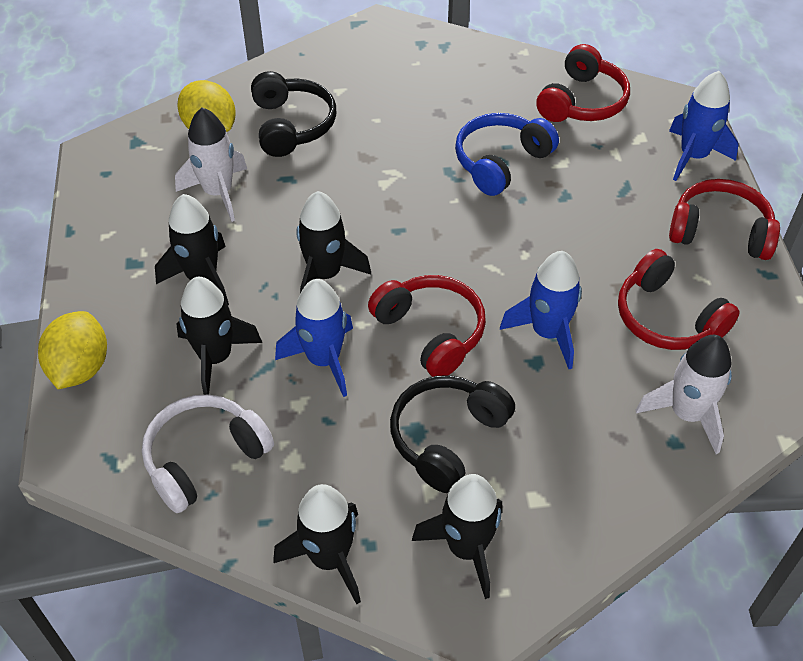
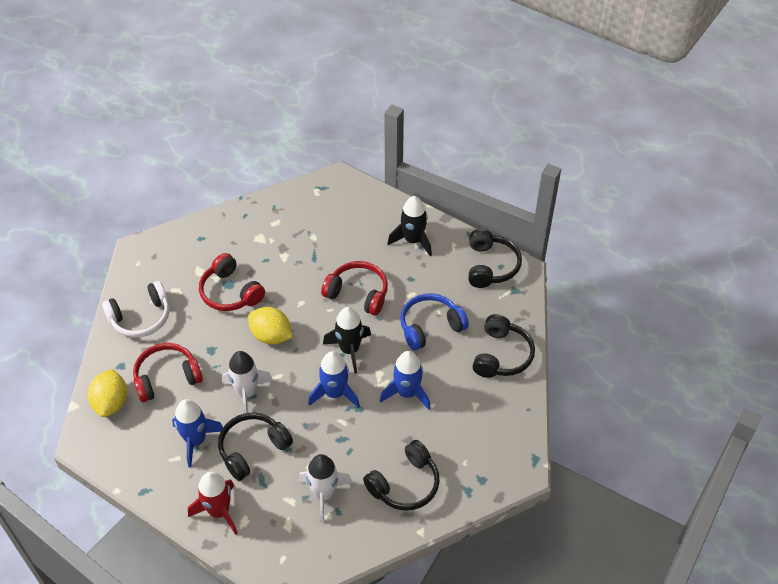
black headphones: [251,71,336,157] [390,375,515,493] = 2 -> [218,413,293,481] [363,440,440,511] [468,229,522,288] [473,314,535,378] = 4
black rocket: [155,194,229,305] [176,277,262,395] [273,484,361,604] [296,191,371,294] [412,474,502,599] = 5 -> [323,307,371,373] [387,196,432,256] = 2
red headphones: [368,275,486,377] [536,44,630,122] [618,249,740,350] [669,179,780,260] = 4 -> [133,343,203,402] [199,253,265,311] [321,261,388,315] = 3
red rocket: none = 0 -> [188,472,238,535] = 1

